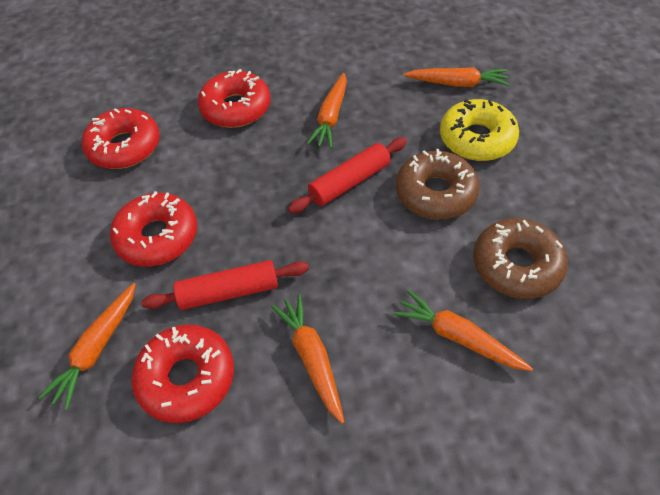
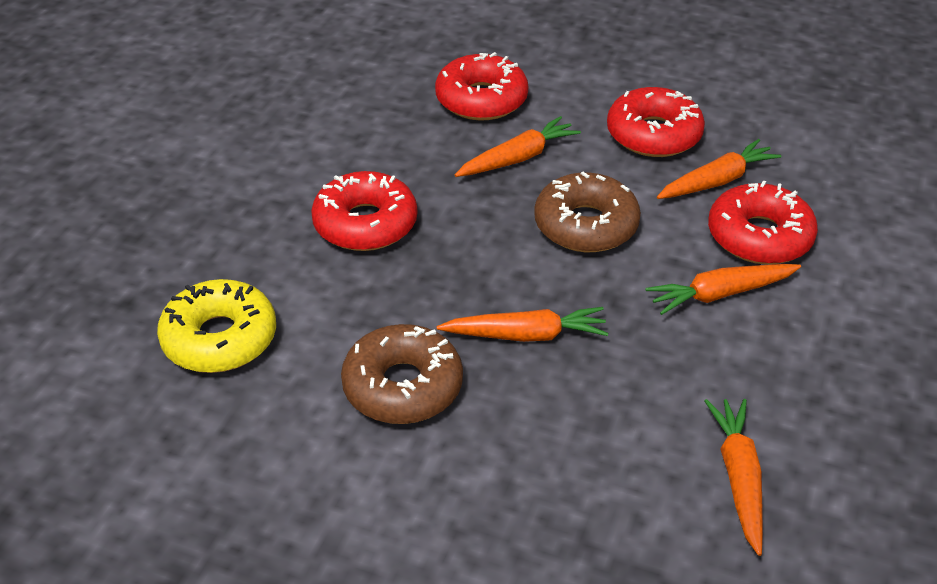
red rolling pin: [141,260,309,310] [288,137,407,214] = 2 -> none = 0

